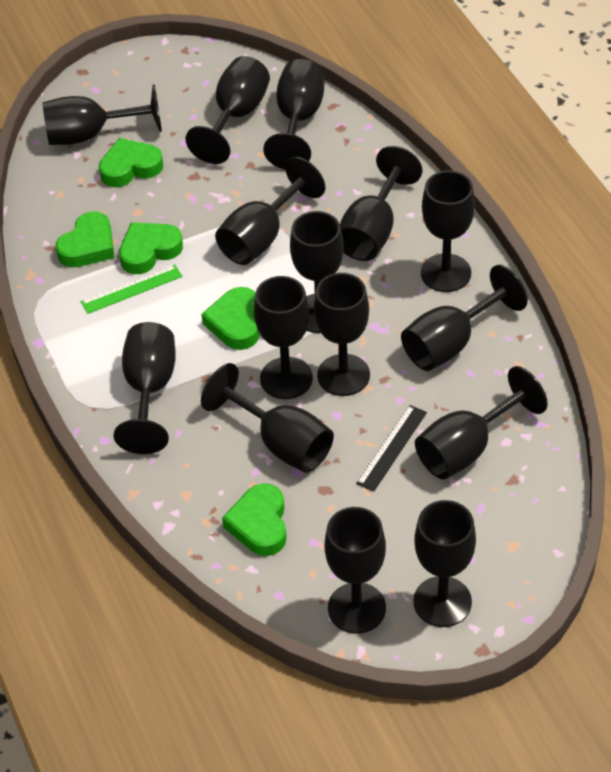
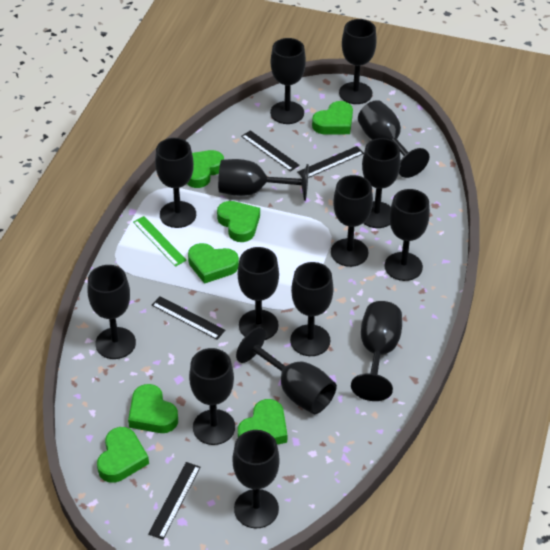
black ruler: [356,405,427,492] = 1 -> [148,462,201,540] [152,296,225,339] [241,130,300,172] [297,146,364,178] = 4
green heart: [56,211,115,267] [99,138,163,187] [119,222,183,274] [201,287,259,350] [222,483,286,556] = 5 -> [97,427,149,483] [128,384,178,433] [187,150,224,188] [188,243,239,284] [217,201,260,242] [238,399,287,445] [312,101,353,134] = 7

